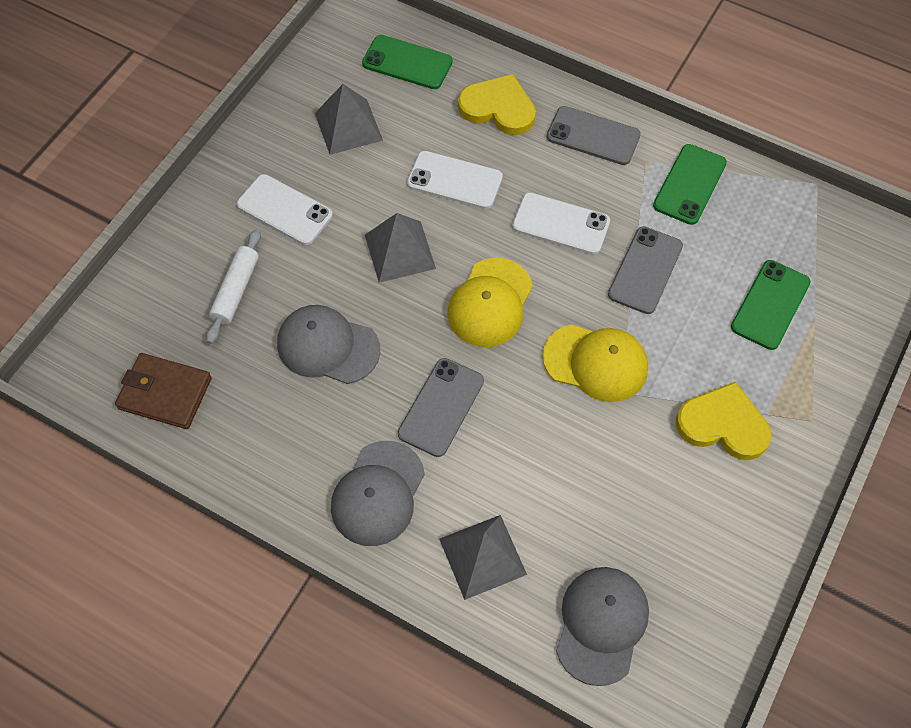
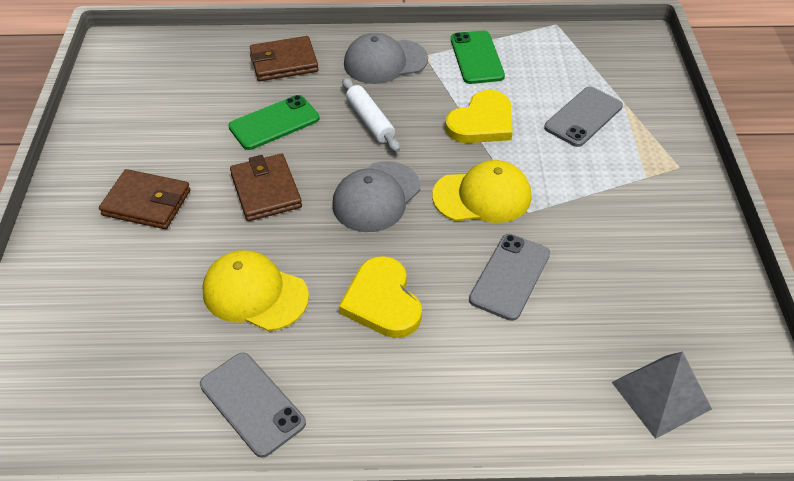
brown wallet: [115,353,212,429] = 1 -> [99,169,190,229] [230,154,302,221] [250,36,319,81] = 3
green phone: [362,35,453,89] [653,144,727,225] [731,260,811,350] = 3 -> [228,95,319,150] [451,31,505,84] = 2
grey cap: [277,305,380,384] [331,441,425,546] [556,567,649,686] = 3 -> [332,161,421,232] [344,33,428,84] = 2
grey pyramid: [315,84,383,155] [365,213,436,283] [439,515,527,600] = 3 -> [612,351,712,439] = 1
white phone: [237,174,333,245] [407,151,503,209] [512,192,610,255] = 3 -> none = 0

